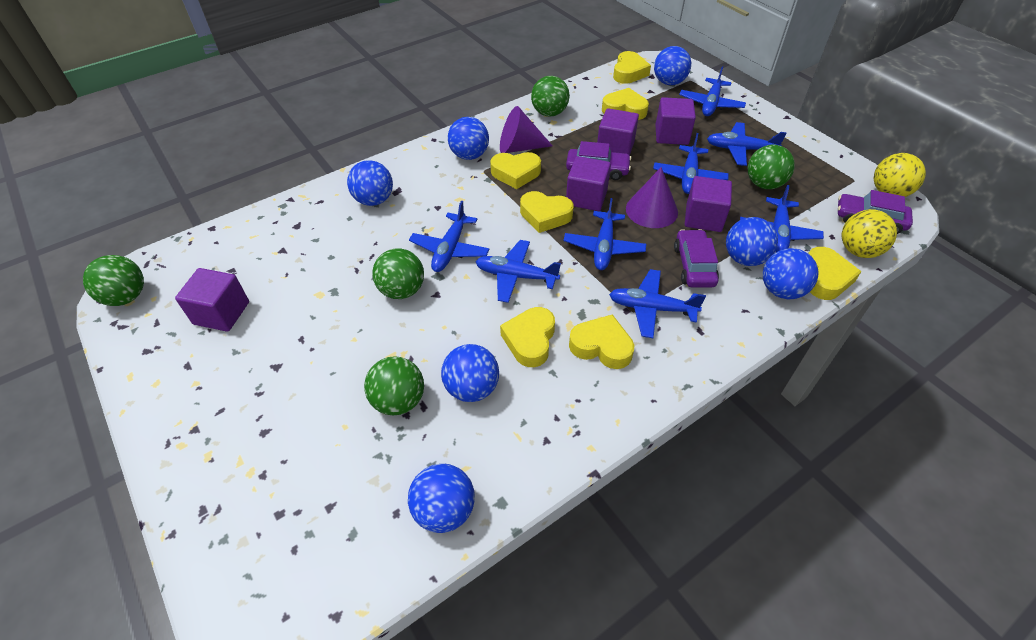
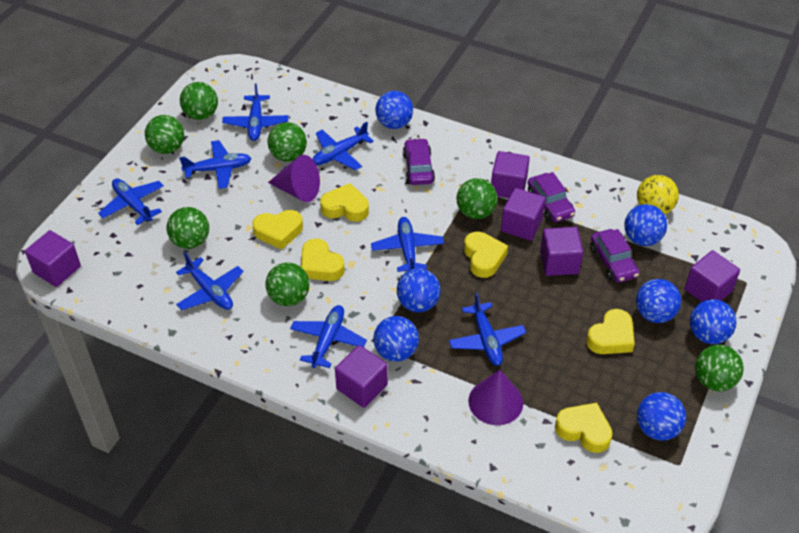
green ball: [83,255,144,306] [364,356,424,415] [372,248,424,299] [531,76,570,116] [748,145,795,189] = 5 -> [145,115,184,154] [166,207,209,249] [180,82,218,120] [265,263,310,306] [268,122,307,162] [457,178,498,219] [695,345,744,391] = 7
purple cube: [175,268,249,332] [566,156,611,211] [597,108,639,156] [655,97,696,145] [685,176,732,232] = 5 -> [25,230,81,287] [335,345,388,408] [491,151,530,198] [501,188,546,241] [540,227,583,276] [685,250,740,302] = 6
yellow ball: [842,209,897,258] [874,153,926,197] = 2 -> [637,175,679,214] = 1
yellow heart: [490,152,541,189] [500,307,555,367] [520,191,574,233] [569,314,634,369] [602,88,649,120] [613,51,651,84] [808,247,861,300] = 7 -> [252,210,303,250] [301,238,345,281] [320,183,369,222] [464,232,508,278] [555,403,613,453] [586,309,635,354] = 6

